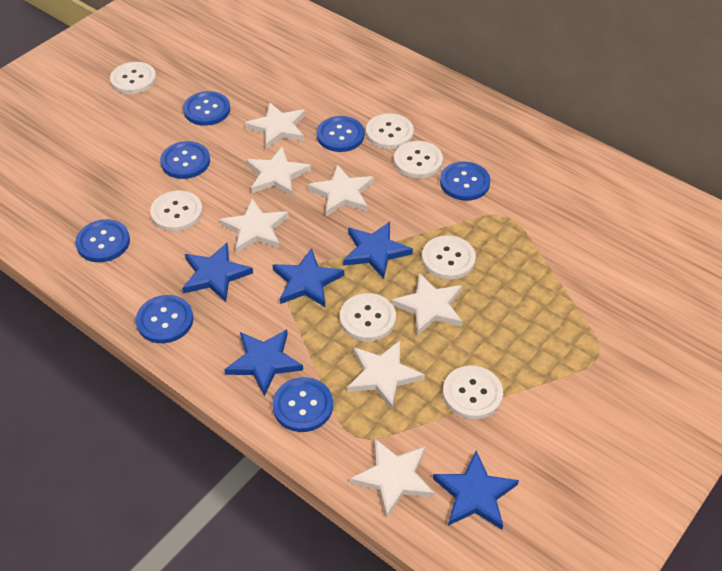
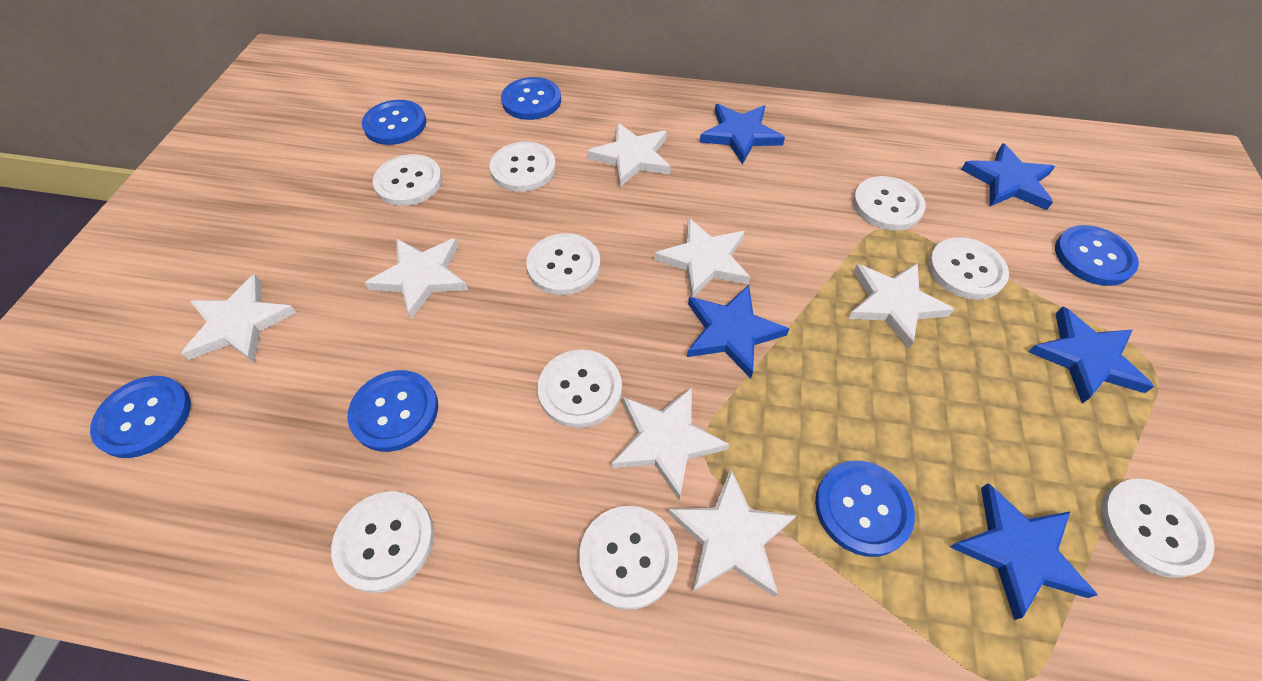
blue button: [75,219,130,262] [136,295,193,343] [160,141,210,179] [183,91,230,126] [272,377,333,432] [317,116,364,152] [440,161,490,201] = 7 -> [90,376,191,458] [348,370,438,452] [362,100,426,145] [501,77,561,120] [815,461,915,557] [1055,225,1139,286] = 6
white button: [110,62,156,94] [150,191,203,231] [340,293,396,341] [366,113,414,149] [394,141,443,178] [422,235,476,280] [443,366,503,420] = 7 -> [331,491,434,593] [373,154,442,206] [490,142,556,192] [526,233,601,295] [538,349,622,428] [579,506,678,610] [853,176,925,231] [928,237,1009,300] [1100,479,1214,578] = 9

